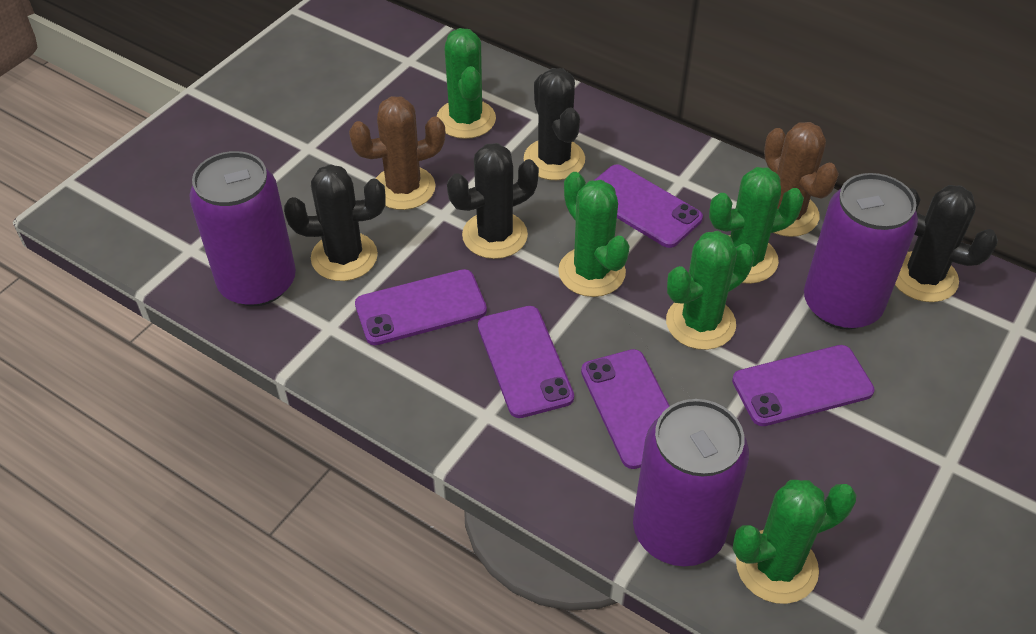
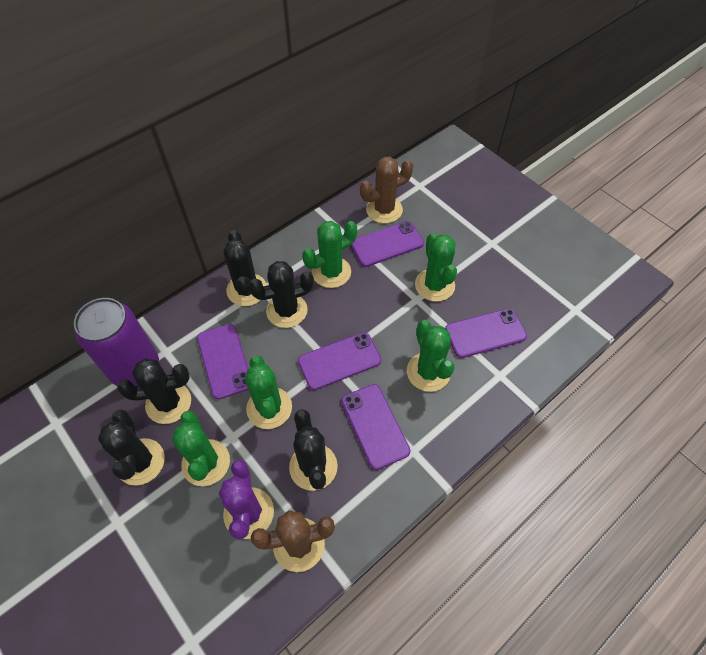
black cactus: [284,164,386,281] [447,143,539,259] [524,68,585,180] [895,185,998,302] = 4 -> [98,409,165,485] [117,358,191,424] [223,230,267,306] [249,261,314,328] [289,409,338,491] = 5
purple cactus: none = 0 -> [219,460,274,540] = 1
purple can: [189,151,296,306] [633,399,749,566] [804,173,918,330] = 3 -> [74,298,159,386] = 1

